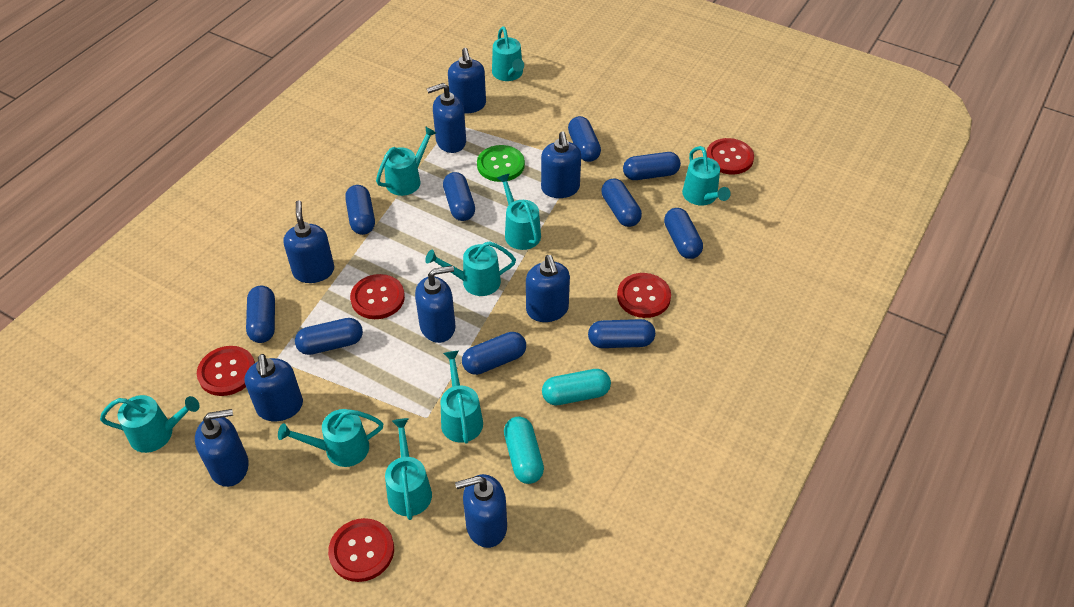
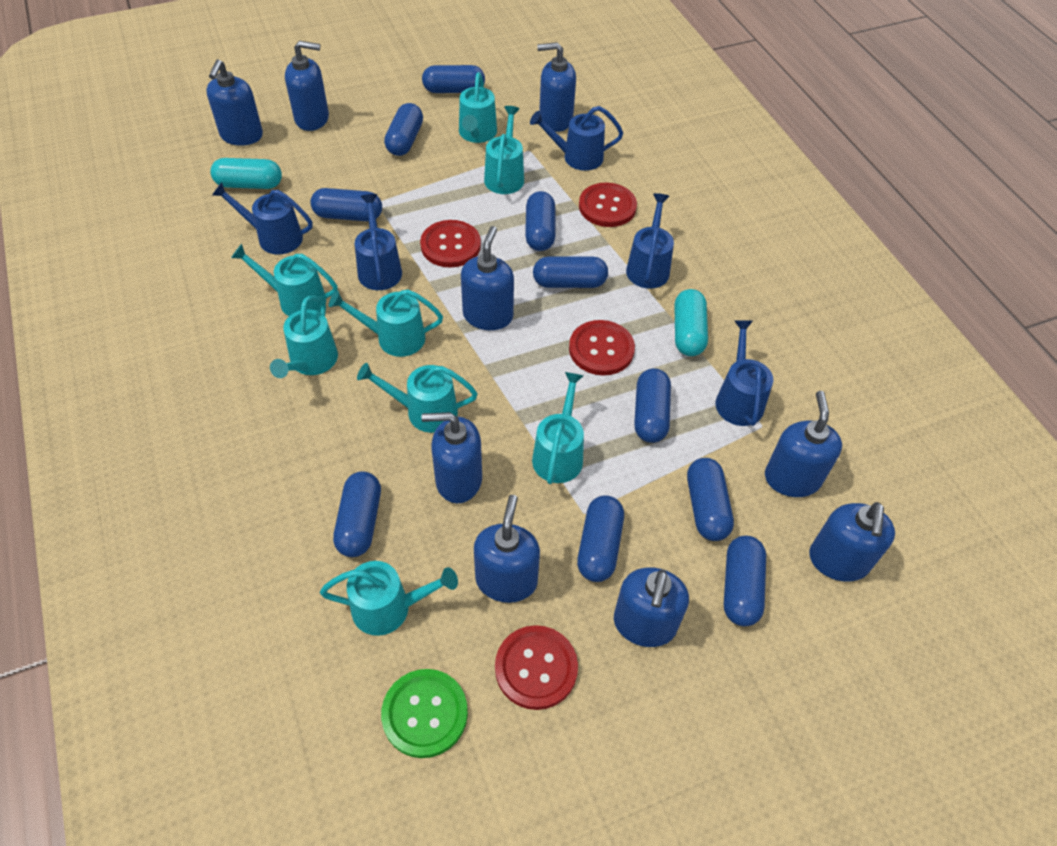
blue watering can: none = 0 -> [212,182,313,254] [355,194,402,290] [530,106,623,171] [626,193,674,289] [716,320,773,426] = 5
red button: [197,346,255,396] [328,518,394,582] [350,274,405,319] [617,273,671,318] [706,138,754,174] = 5 -> [420,220,481,268] [495,625,578,710] [569,320,635,375] [579,183,637,227] = 4
turquoise watering can: [100,395,200,453] [278,409,383,467] [376,126,436,196] [385,418,432,520] [425,241,516,296] [441,351,483,443] [492,26,524,81] [497,173,541,250] [682,146,731,205] = 9 -> [231,244,338,316] [270,295,338,378] [320,561,458,636] [329,290,443,357] [357,363,477,433] [459,72,497,143] [484,106,524,194] [532,372,584,484] = 8

